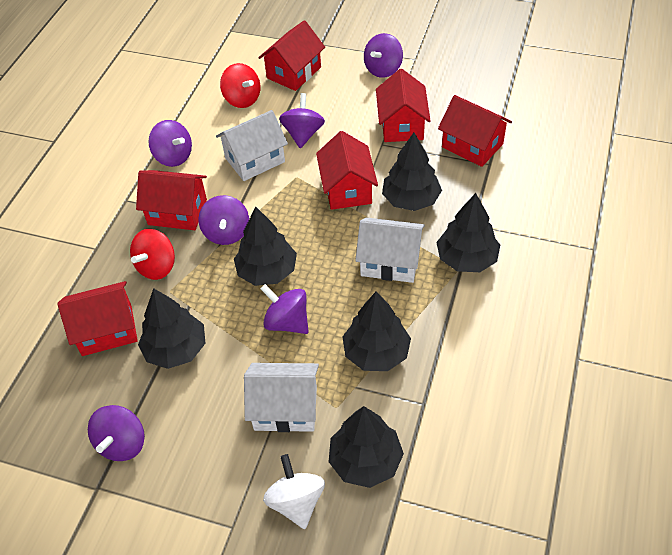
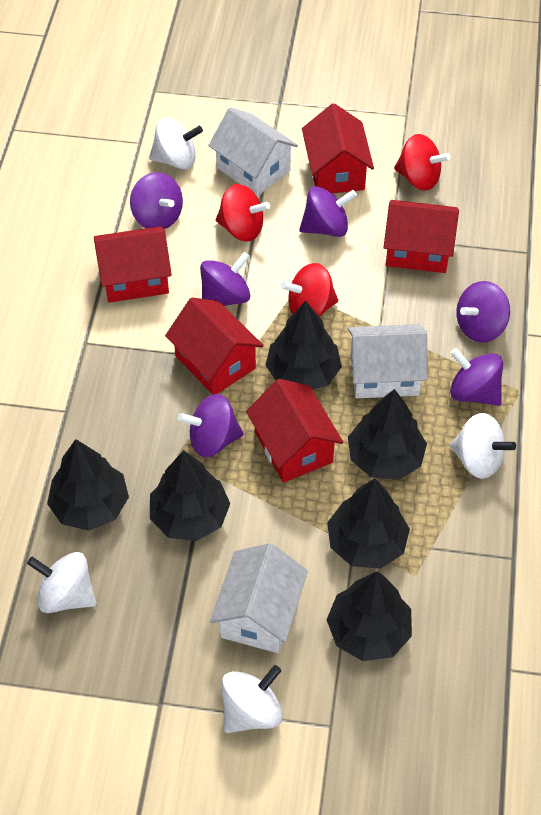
red house: [57,281,138,356] [136,170,207,230] [258,20,325,91] [316,131,378,210] [376,69,431,142] [438,95,512,167] = 6 -> [94,226,172,303] [165,297,264,395] [246,379,343,483] [302,103,374,193] [384,200,459,273] = 5
red spinning top: [130,229,175,280] [220,63,260,108] = 2 -> [216,184,270,241] [281,263,338,317] [394,134,451,191] = 3
white spinning top: [263,454,325,529] = 1 -> [27,552,97,613] [149,118,203,169] [221,665,283,733] [450,413,516,479] = 4

